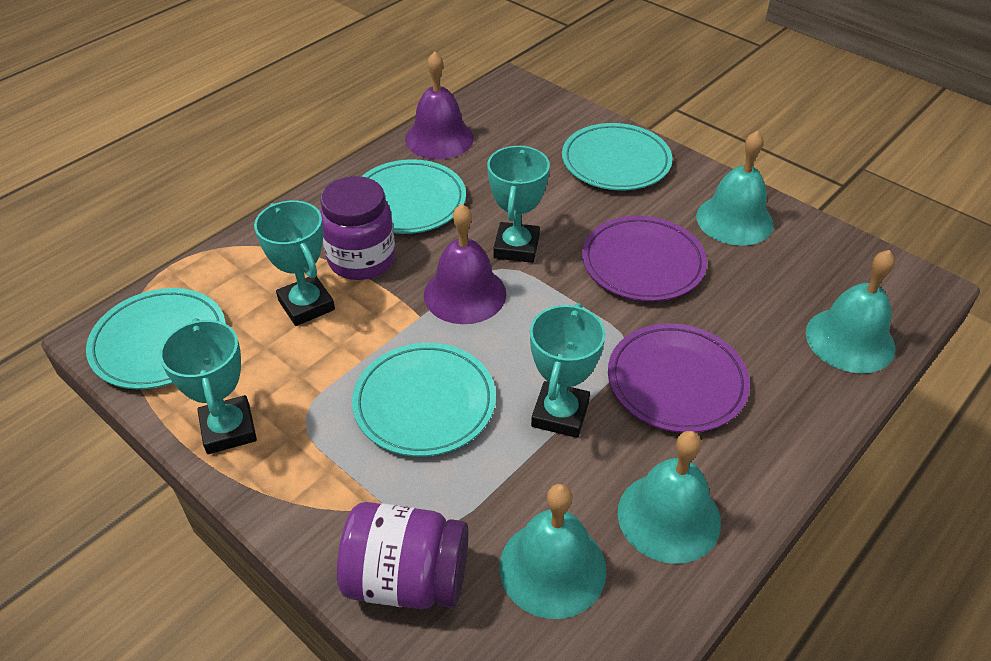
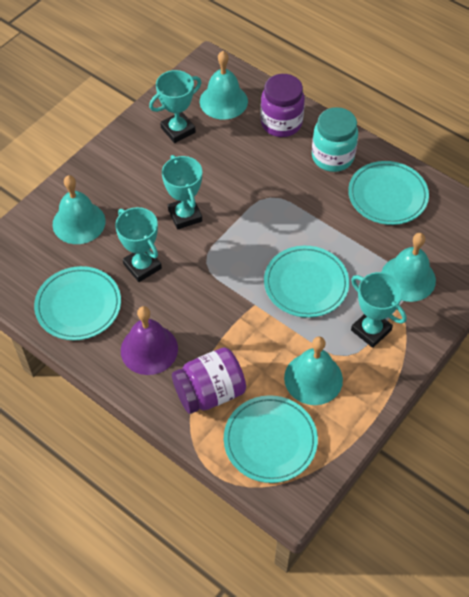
purple bell: [405,51,474,159] [424,204,506,324] = 2 -> [121,306,178,375] = 1
purple plate: [582,216,707,301] [608,323,750,433] = 2 -> none = 0
turquoise jar: none = 0 -> [312,107,358,172] = 1

